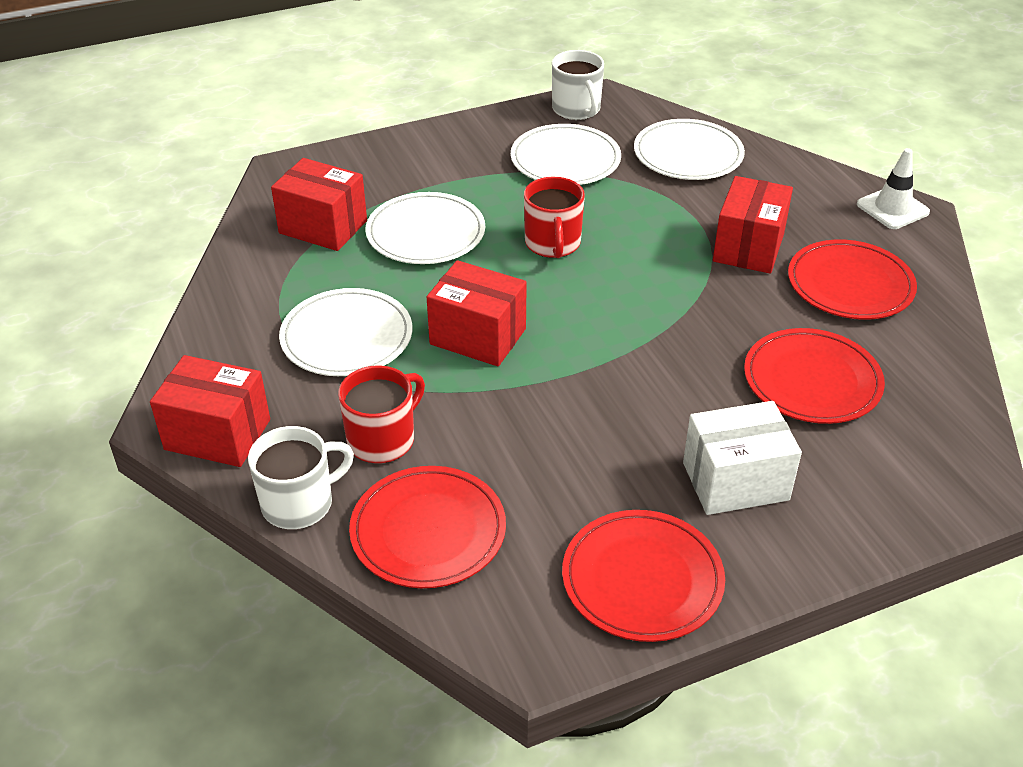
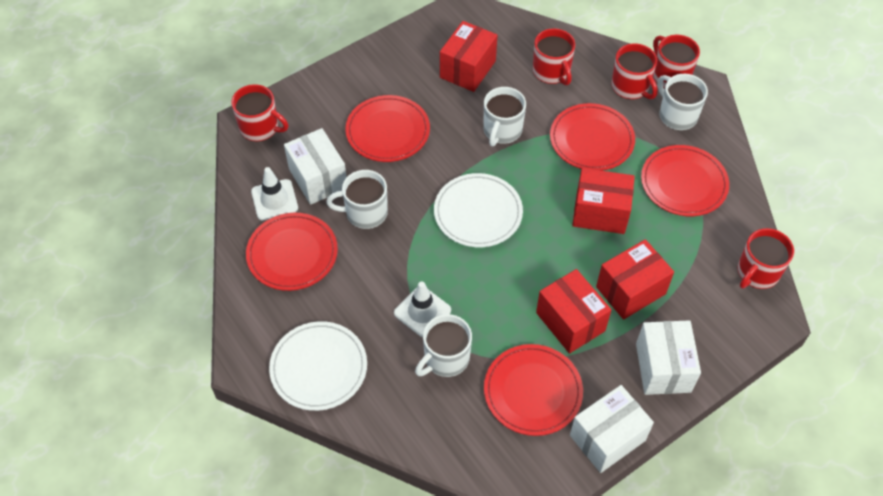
red mug: [338,365,425,463] [524,177,585,258] = 2 -> [231,84,288,141] [533,28,575,85] [611,43,658,99] [653,35,700,88] [738,228,794,289] = 5
red plate: [349,466,506,588] [562,510,725,642] [744,328,885,424] [788,240,917,319] = 4 -> [246,213,338,291] [345,95,430,162] [484,344,583,436] [550,103,635,171] [641,145,729,216] = 5
white box: [683,401,802,515] = 1 -> [284,128,347,205] [570,385,654,473] [636,320,701,395] = 3
white mug: [248,426,354,529] [552,50,604,120] = 2 -> [326,170,388,229] [415,314,472,377] [483,87,526,146] [657,74,708,130] = 4
white plate: [279,288,412,376] [366,192,485,264] [511,124,621,185] [634,119,745,180] = 4 -> [269,321,367,411] [434,173,523,247] = 2
white traffic cone: [857,148,930,229] = 1 -> [251,167,298,220] [394,281,451,337] = 2

